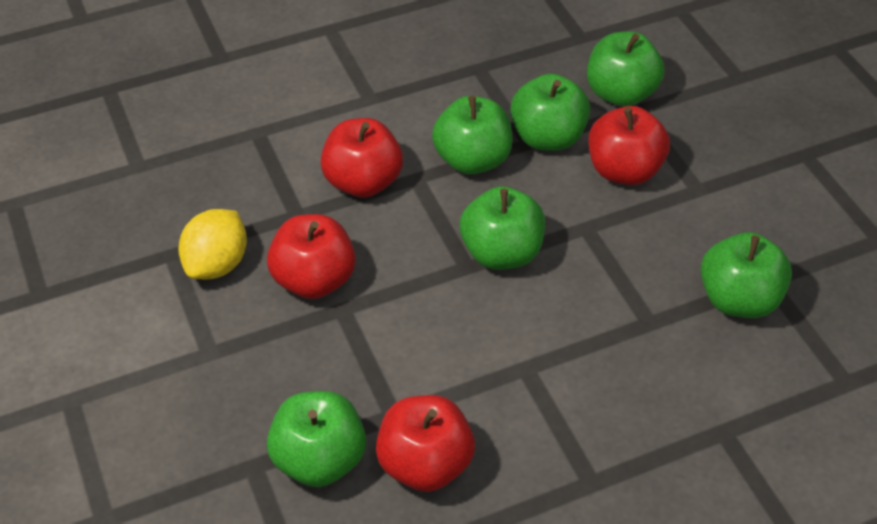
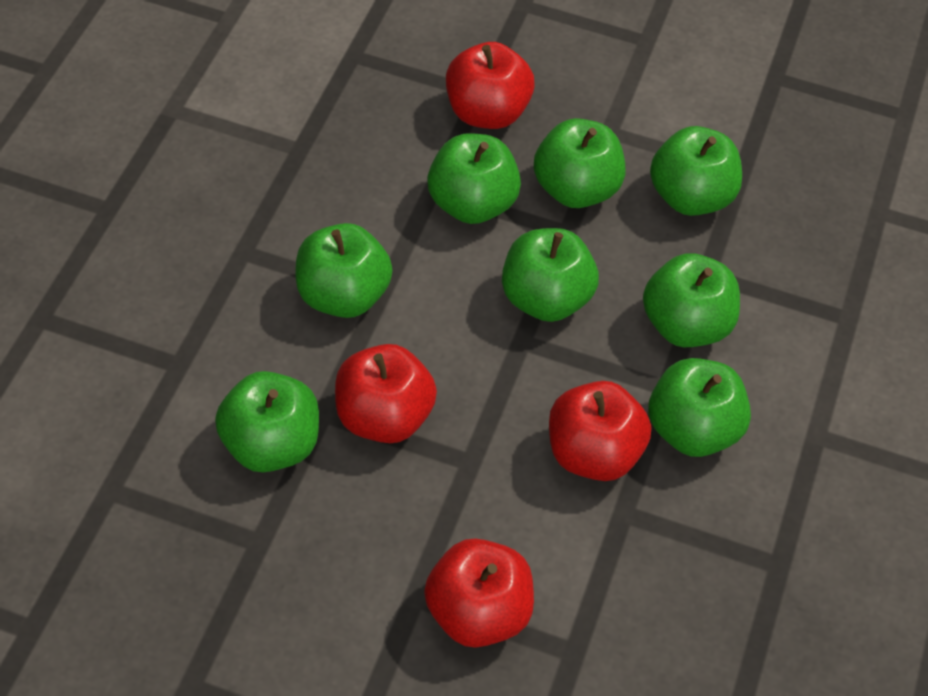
green apple: [267,391,366,487] [432,96,513,175] [460,186,545,270] [510,73,590,151] [587,31,664,107] [701,232,792,318] = 6 -> [215,371,319,472] [296,223,393,318] [427,133,521,224] [502,228,599,322] [534,118,625,208] [643,253,740,347] [648,358,751,457] [650,126,742,216] = 8
yellow lemon: [178,209,247,279] = 1 -> none = 0

